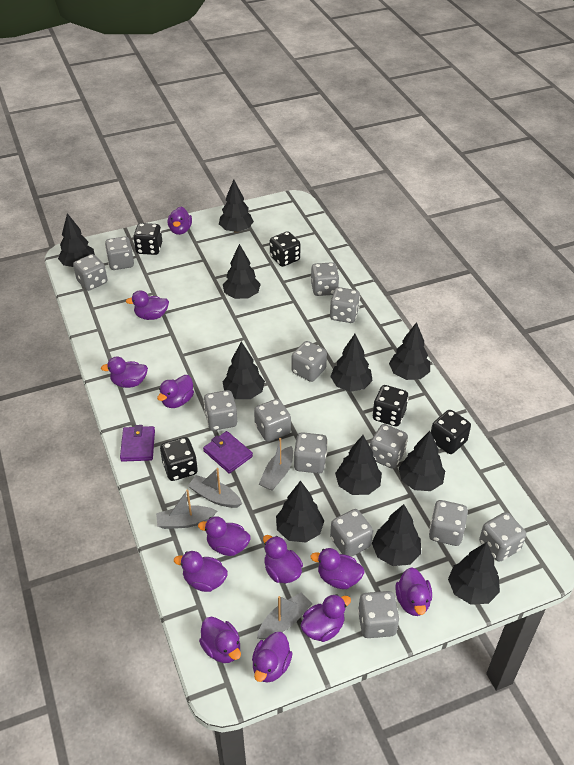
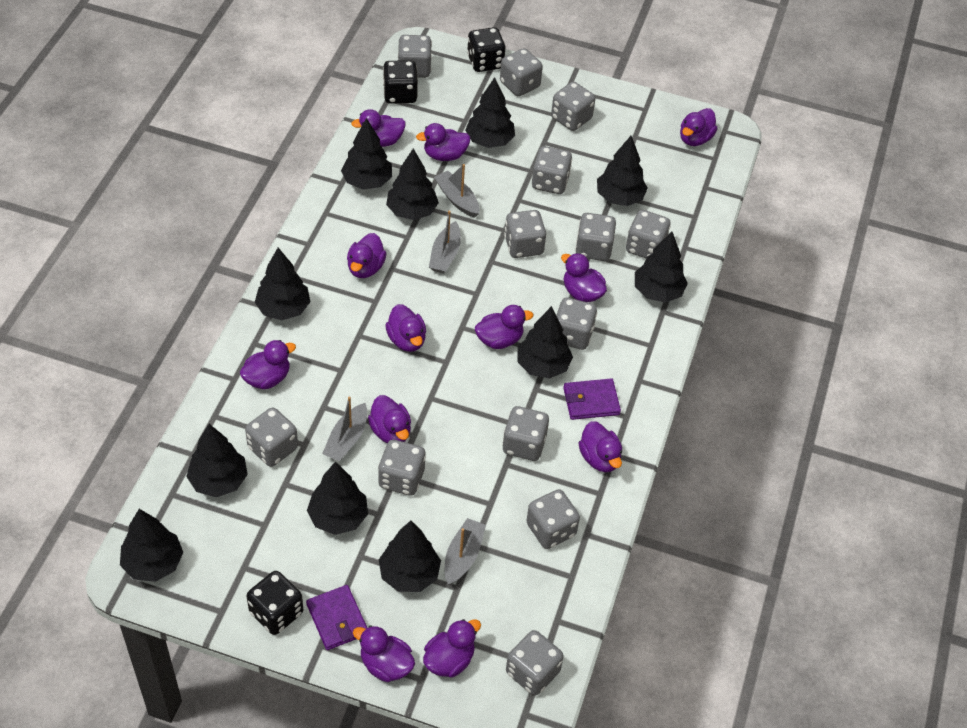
black dice: [133,223,162,255] [160,437,198,481] [270,231,300,267] [373,385,408,426] [431,410,471,454] = 5 -> [247,571,303,635] [383,60,418,104] [467,27,505,72] = 3

